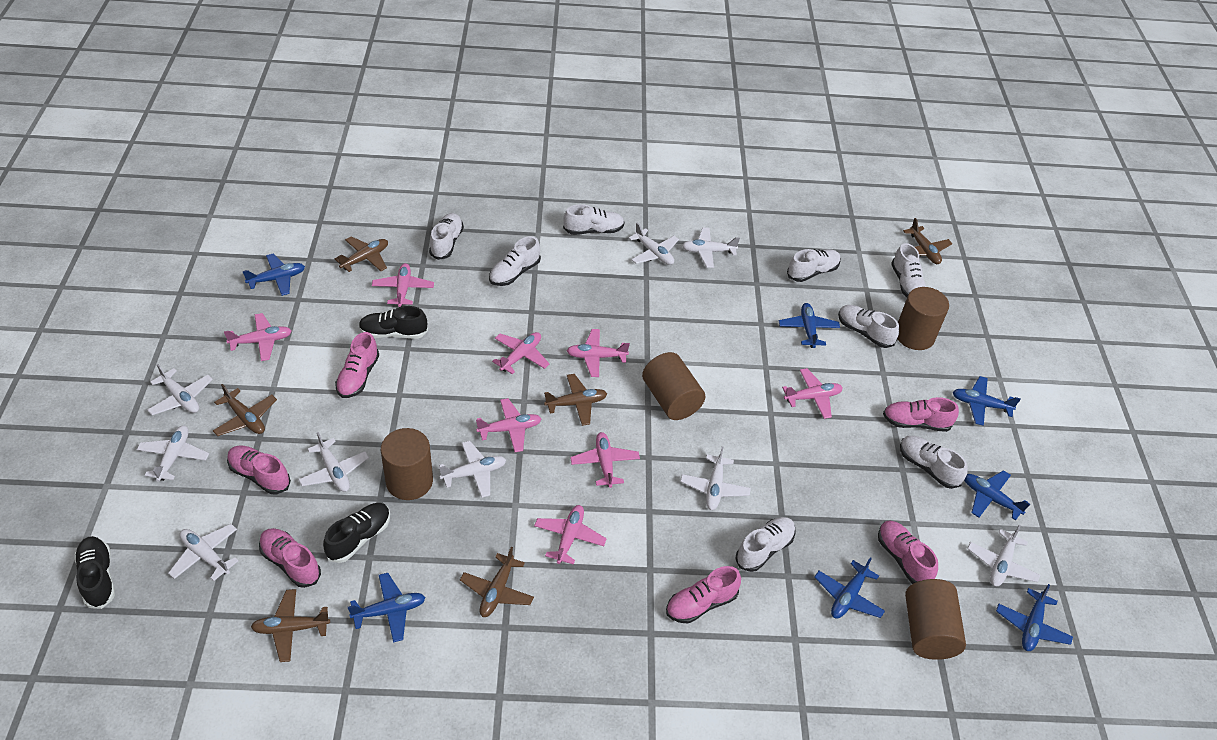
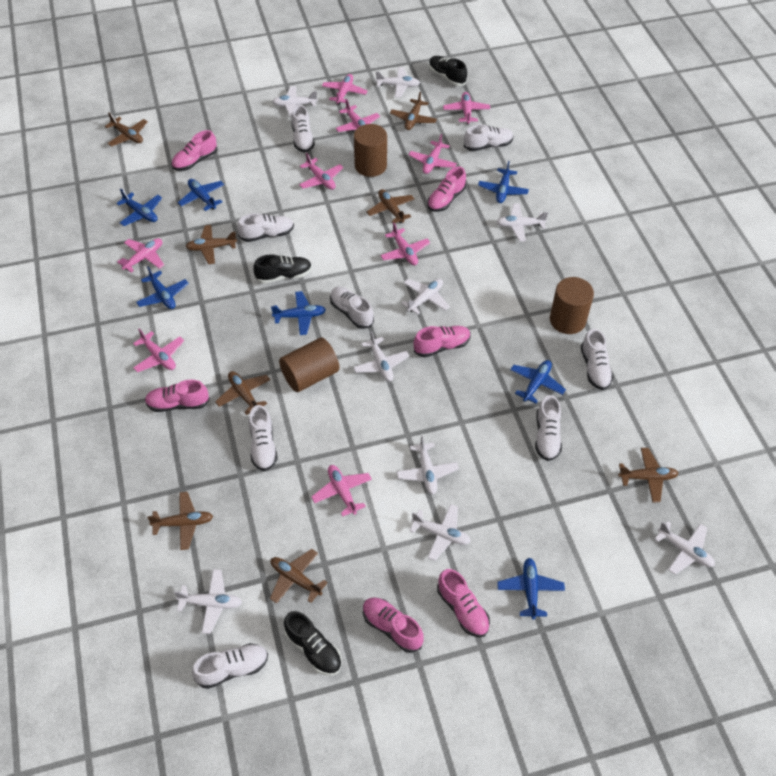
brown cylinder: [381,428,433,500] [642,352,705,420] [897,287,949,350] [905,579,966,660] = 4 -> [279,337,339,392] [354,124,387,177] [550,277,594,334] = 3
brown plane: [213,384,277,436] [251,589,330,662] [335,236,388,272] [460,547,534,617] [544,374,607,426] [903,218,952,264] = 6 -> [105,113,148,147] [147,492,213,550] [185,225,237,264] [215,371,270,415] [270,549,328,604] [367,189,414,224] [390,92,437,130] [618,448,679,502] = 8
pink plane: [224,313,291,361] [372,263,434,307] [476,398,541,452] [492,332,550,374] [534,505,607,565] [567,329,630,377] [570,432,640,488] [782,368,843,419] = 8 -> [117,238,164,273] [133,328,184,372] [299,153,344,190] [311,465,372,517] [322,74,368,105] [335,99,380,132] [380,222,430,265] [409,134,457,174] [443,92,490,124] = 9

